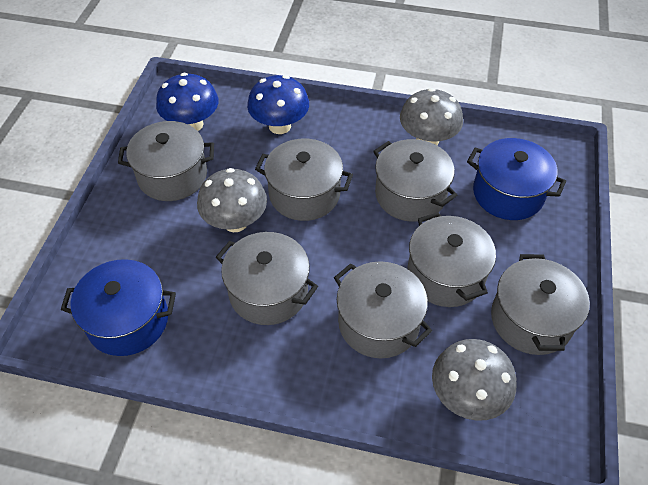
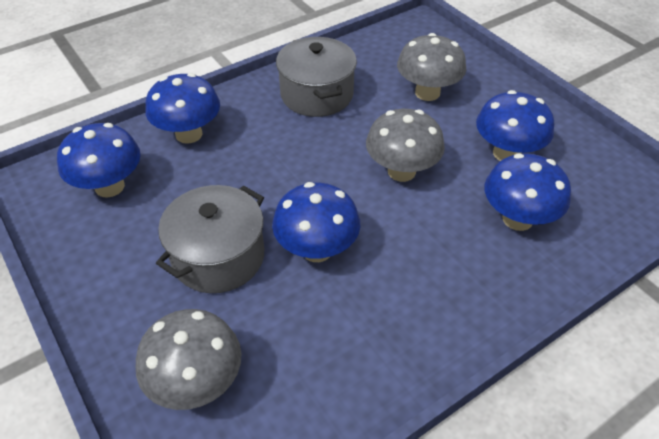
blue mushroom: [156,73,219,131] [247,75,309,134] = 2 -> [57,123,141,198] [145,73,220,143] [272,182,360,262] [476,90,554,161] [485,153,571,231] = 5
blue pot: [61,259,176,356] [467,138,566,220] = 2 -> none = 0
grey pot: [118,121,214,201] [216,232,318,325] [255,139,353,221] [334,261,432,358] [373,139,457,222] [408,212,496,307] [491,254,590,355] = 7 -> [156,185,264,293] [276,37,357,117] = 2

